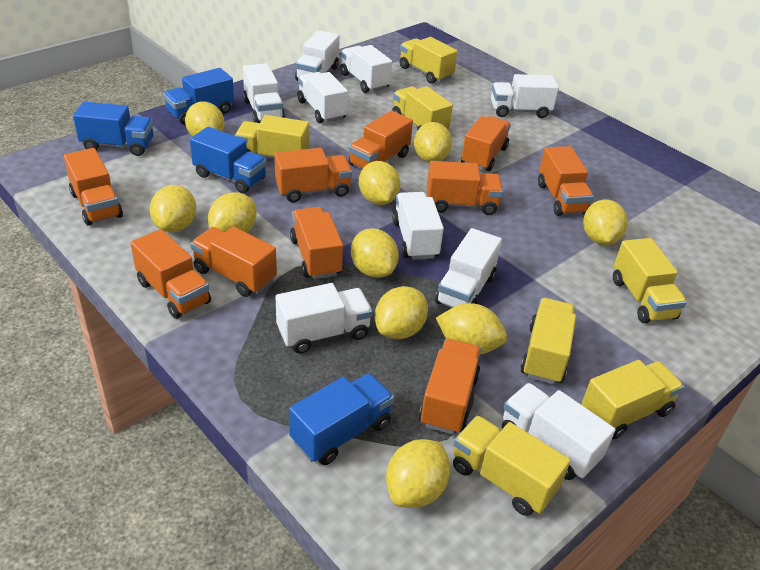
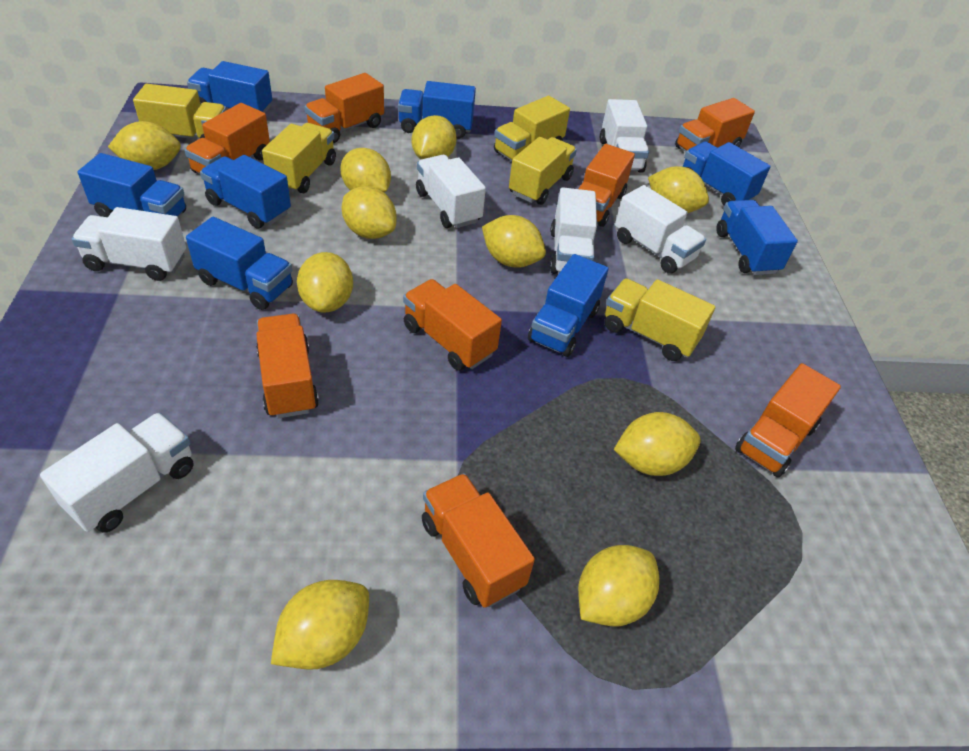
blue truck: [73,101,154,156] [163,68,234,125] [190,127,267,193] [289,373,394,465] = 4 -> [78,153,186,217] [186,217,293,310] [187,61,272,113] [200,155,291,229] [398,81,476,139] [528,254,608,357] [683,141,771,206] [716,200,798,275] = 8
orange truck: [64,148,123,226] [131,229,211,319] [191,226,277,297] [274,148,352,203] [290,207,343,279] [348,111,413,169] [419,339,481,435] [427,161,503,215] [461,116,511,172] [538,146,594,216] = 10 -> [185,103,270,174] [256,314,319,418] [305,73,384,143] [403,279,502,371] [422,473,535,608] [578,144,635,227] [675,98,755,152] [735,363,841,478] = 8
white truck: [243,63,285,123] [276,283,373,354] [295,30,340,81] [297,72,348,123] [340,45,392,93] [392,192,444,260] [435,228,502,308] [491,74,559,118] [502,383,615,480] = 9 -> [40,412,194,533] [72,207,186,281] [416,155,486,228] [550,187,597,274] [600,99,649,173] [615,185,706,274] = 6
yellow truck: [235,115,309,159] [392,86,453,130] [399,37,458,84] [453,415,570,516] [520,298,576,384] [581,360,684,439] [613,238,687,323] = 7 -> [133,84,227,140] [262,123,336,193] [494,96,570,161] [509,137,577,205] [605,278,715,361] = 5

